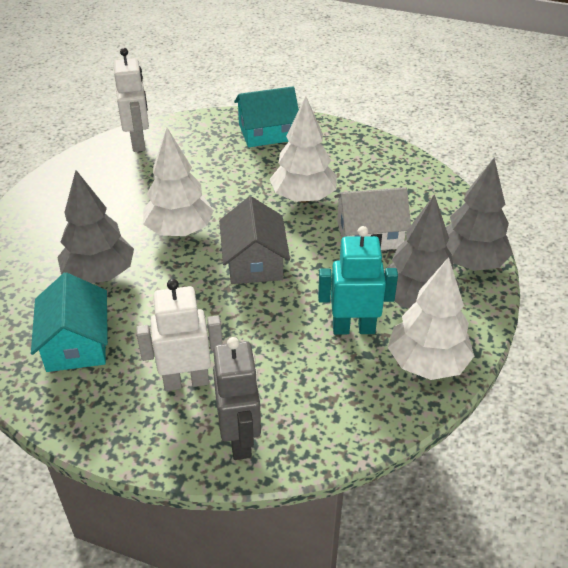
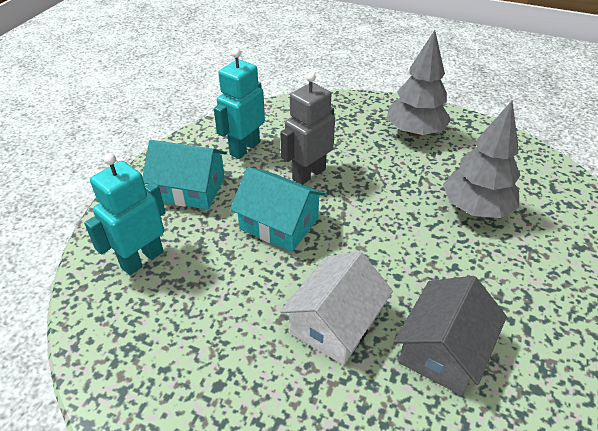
grey tree: [57,170,134,283] [384,194,460,308] [446,158,513,271] = 3 -> [387,30,451,137] [443,100,520,218] = 2
turquoise robot: [318,226,398,334] = 1 -> [84,153,166,275] [214,49,265,159] = 2
white robot: [113,48,149,152] [136,279,223,391] = 2 -> none = 0
white tree: [143,128,214,236] [270,96,337,203] [388,257,474,380] = 3 -> none = 0

